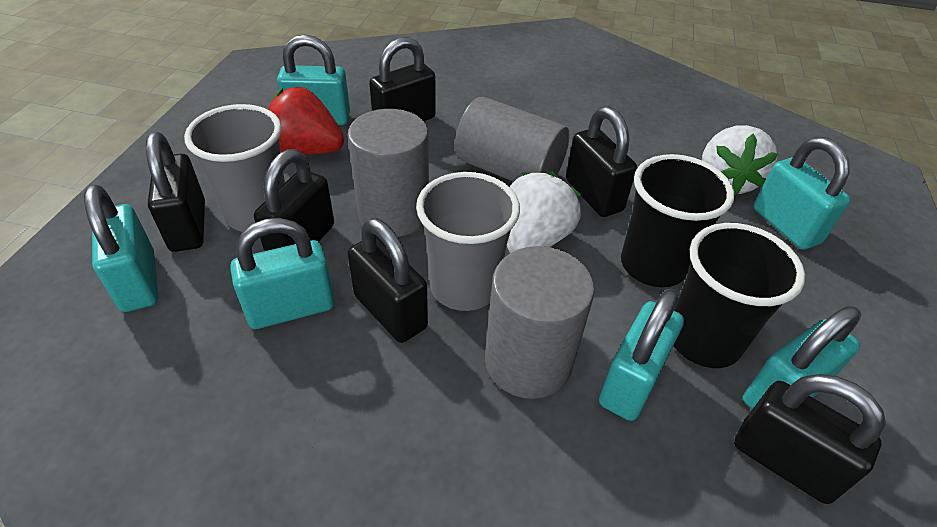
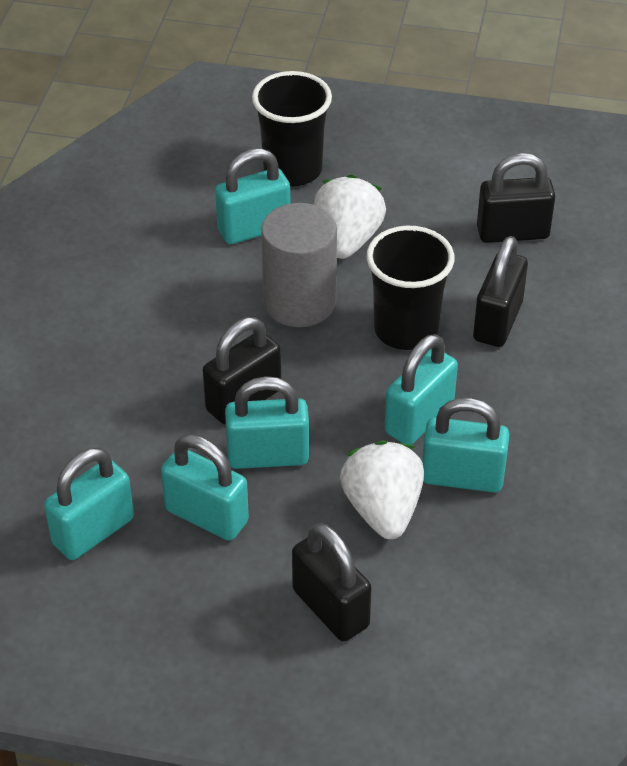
black padlock: [146,132,205,252] [254,149,334,251] [347,218,428,343] [369,37,436,121] [566,106,637,217] [734,374,886,504] = 6 -> [203,317,281,425] [292,523,372,642] [473,236,528,347] [477,153,555,243] = 4
grey cup: [184,104,285,232] [416,172,520,311] = 2 -> none = 0
grey cylinder: [348,109,429,237] [455,97,569,181] [485,246,594,399] = 3 -> [261,203,337,327] = 1
red strawberry: [268,87,344,155] = 1 -> none = 0

